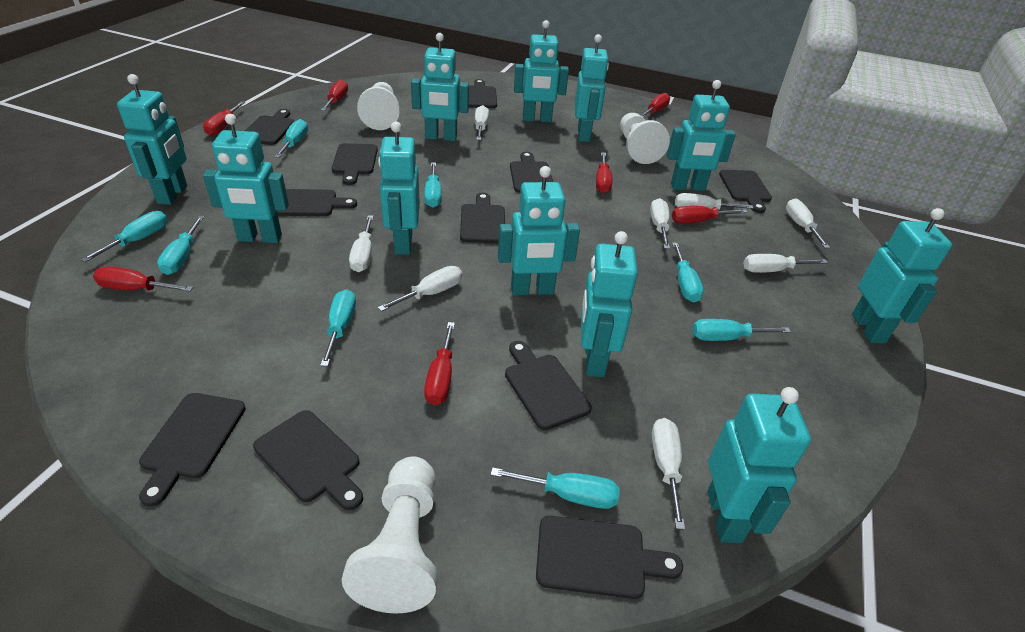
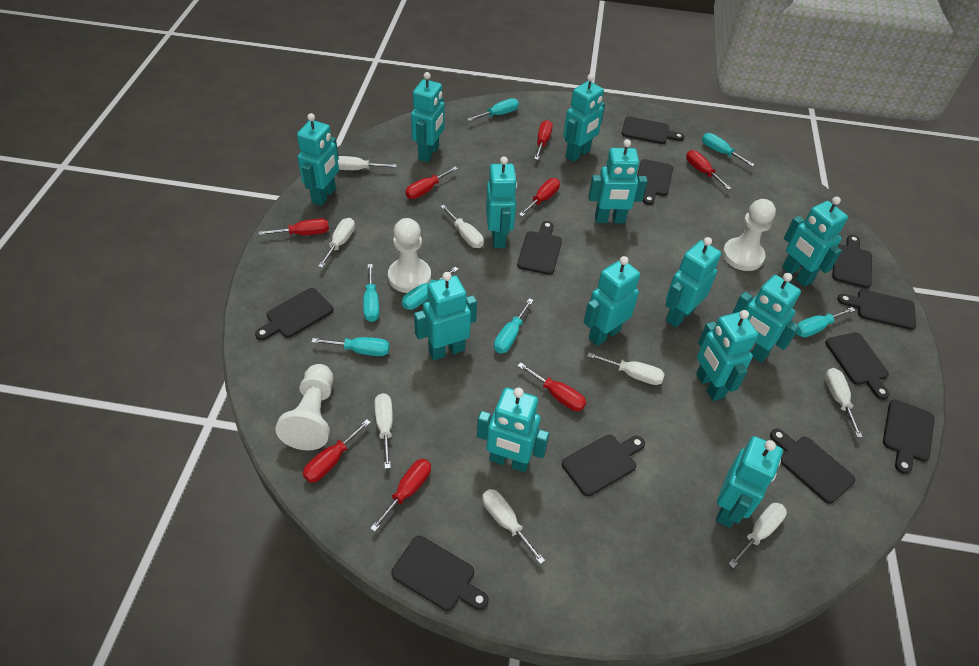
red screwdriver: [93,266,194,292] [203,101,245,136] [321,80,348,111] [424,322,455,405] [596,152,612,193] [640,93,670,117] [672,206,748,223] = 7 -> [258,219,329,235] [303,419,371,483] [370,459,431,532] [405,167,458,199] [517,362,586,411] [519,178,560,217] [534,120,553,160] [686,150,731,190] = 8
turquoise robot: [117,74,187,205] [203,114,289,243] [378,122,420,255] [411,33,469,141] [498,166,580,296] [514,20,569,122] [575,34,609,142] [581,231,638,377] [667,80,736,191] [707,387,811,543] [852,208,952,343] = 11 -> [297,113,339,206] [411,72,445,162] [414,272,477,360] [477,387,549,472] [486,157,517,248] [563,74,605,162] [584,256,640,346] [588,139,647,223] [665,237,721,327] [696,310,758,401] [716,436,783,528] [732,273,801,363] [782,197,848,287] = 13
turquoise screwdriver: [81,211,167,262] [157,216,204,275] [274,119,308,158] [320,289,356,367] [424,163,442,208] [491,467,620,509] [672,242,704,302] [692,319,791,341] = 8 -> [312,337,390,356] [363,264,379,322] [402,267,459,310] [467,98,519,121] [494,298,534,353] [702,133,755,167] [796,307,856,337] = 7

